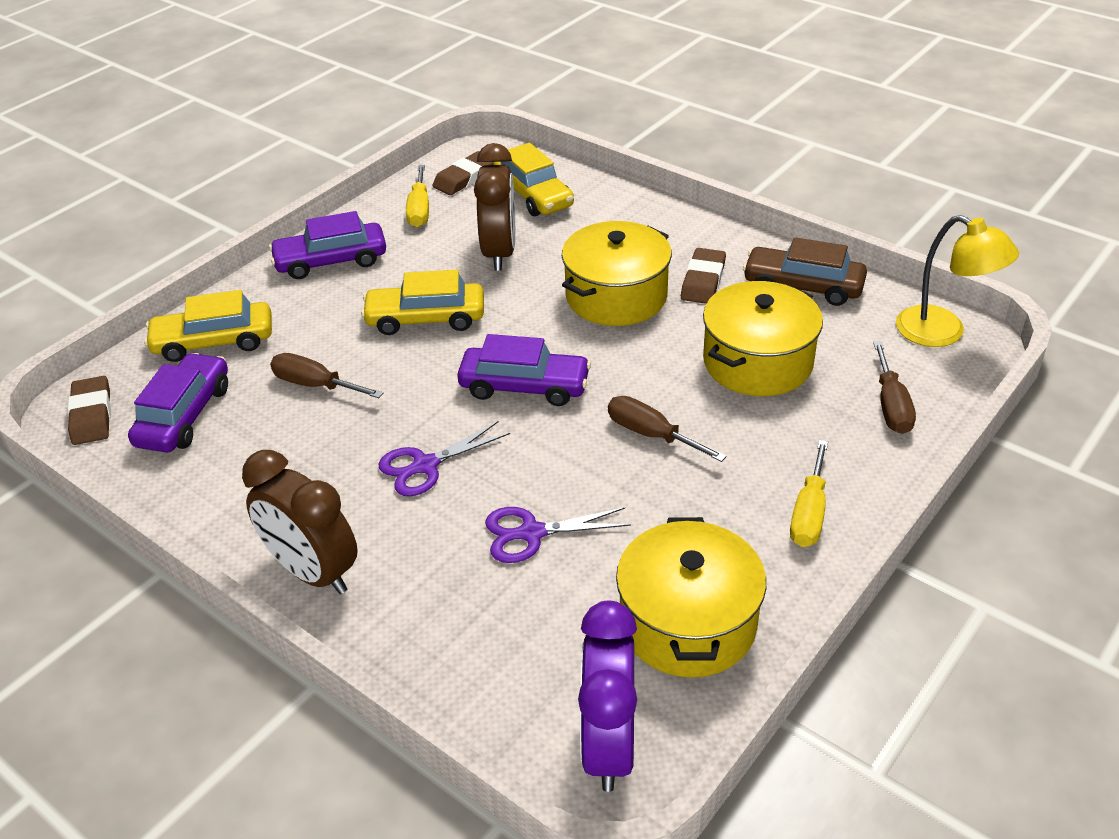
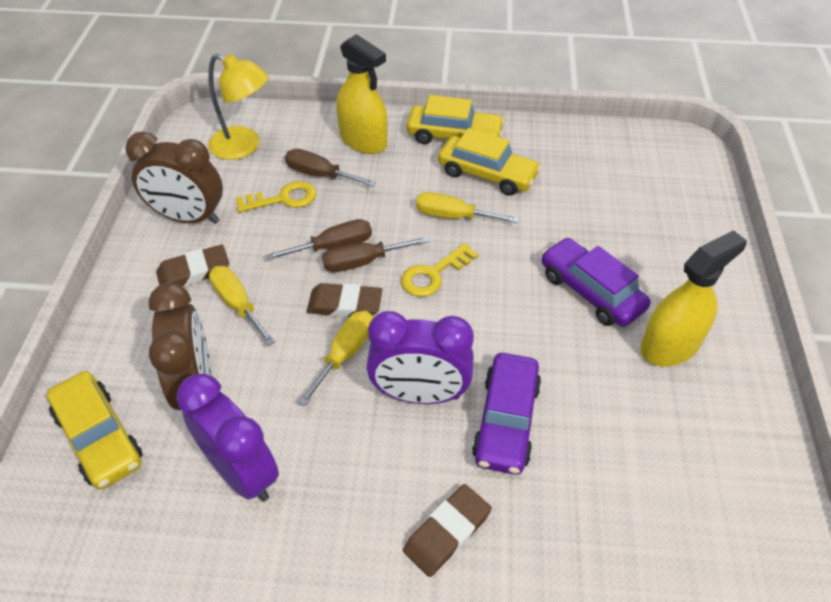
brown car: [743,237,867,306] = 1 -> none = 0
purple car: [128,353,228,452] [269,211,386,279] [457,334,591,406] = 3 -> [472,353,541,475] [541,237,650,327] = 2
purple clock: [578,600,637,792] = 1 -> [176,374,279,502] [366,311,474,404] = 2
purple scissors: [379,421,510,496] [485,507,631,563] = 2 -> none = 0
yellow key: none = 0 -> [236,181,316,213] [401,243,478,297] = 2
yellow pot: [562,221,672,326] [616,517,766,678] [703,281,823,396] = 3 -> none = 0
yellow screwdriver: [406,165,429,227] [790,440,828,547] = 2 -> [209,266,275,346] [298,311,373,406] [416,192,520,223] = 3
yellow spray bottle: none = 0 -> [336,34,388,154] [641,230,747,366] = 2

